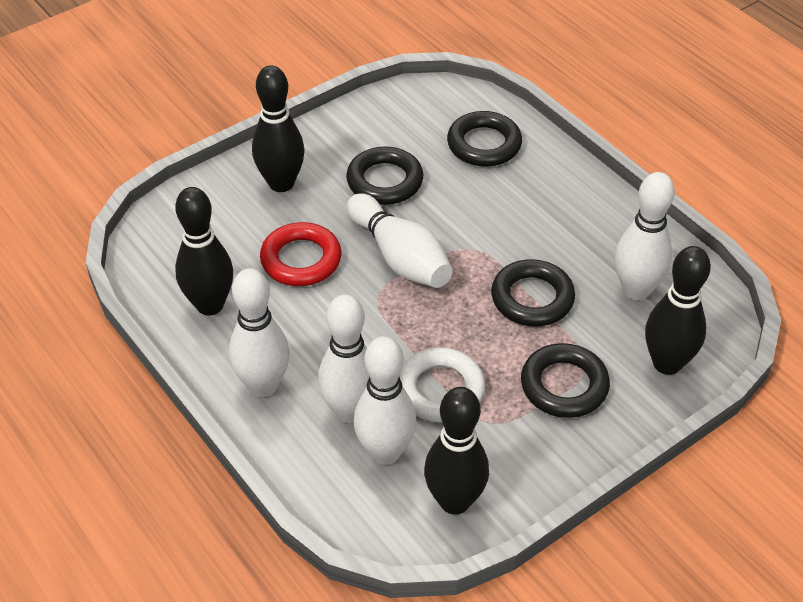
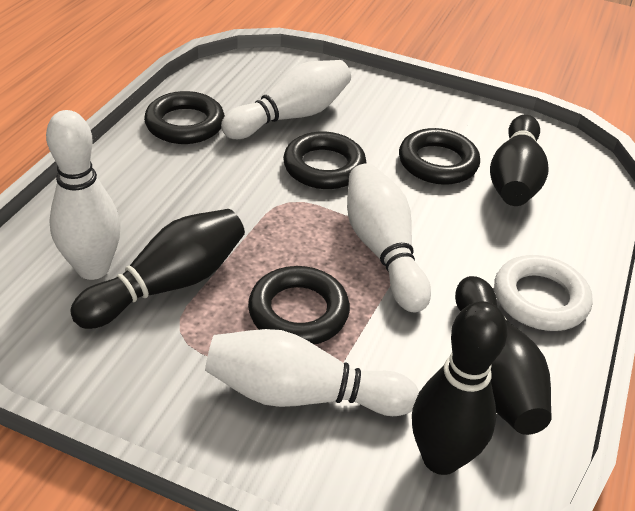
red ring: [260,222,342,286] = 1 -> none = 0
white bowling pin: [229,268,290,397] [318,294,369,423] [347,193,453,288] [353,336,417,465] [615,172,675,300] = 5 -> [46,110,121,280] [205,329,419,416] [221,60,351,139] [347,163,431,312] = 4

